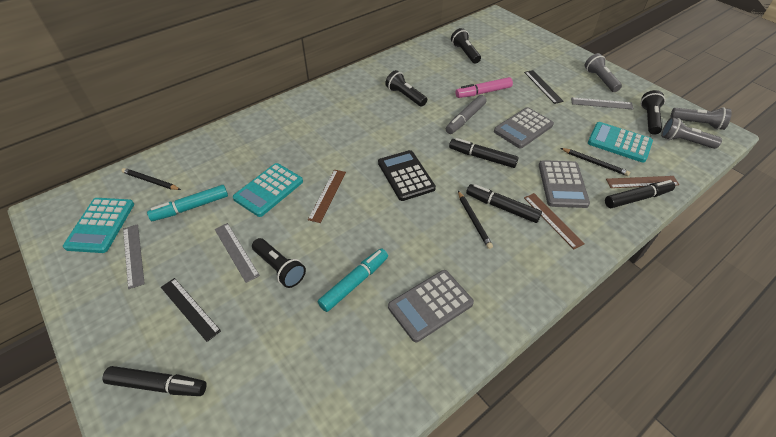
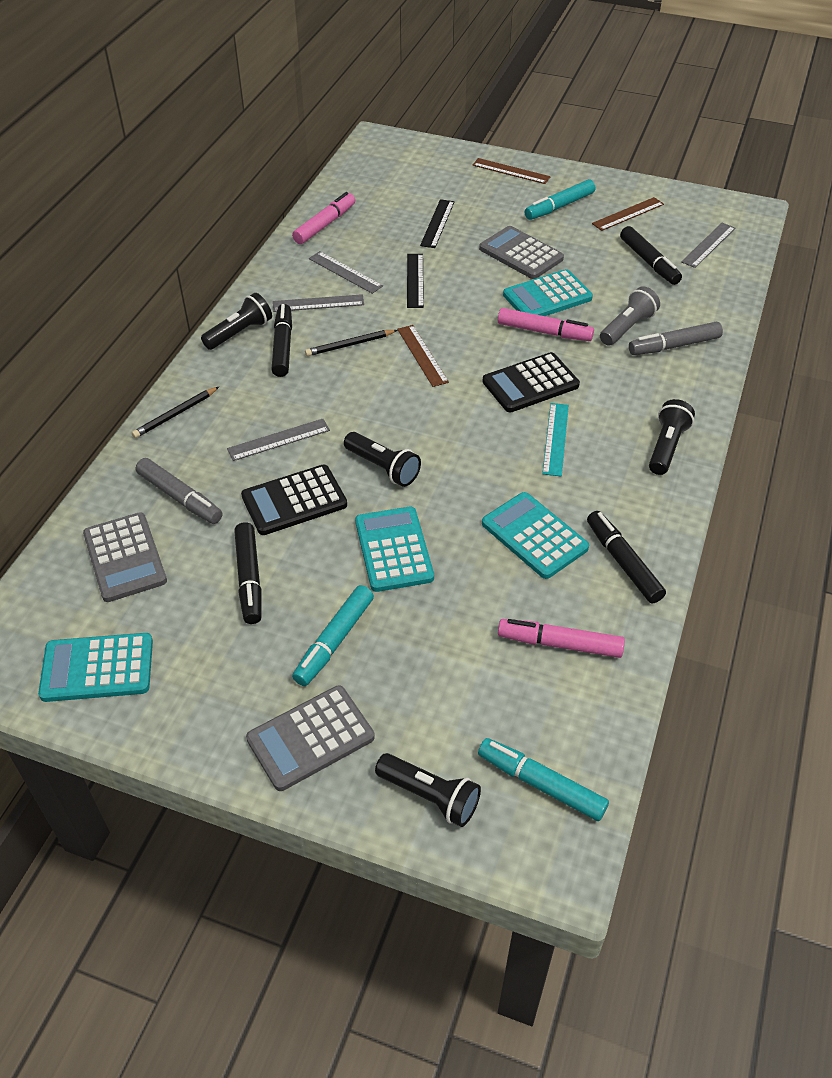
black calculator: [378,150,436,201] = 1 -> [241,465,347,535] [483,352,580,412] = 2
black pencil: [121,168,181,190] [458,191,493,249] [561,148,630,176] = 3 -> [132,387,219,438] [305,330,398,356] = 2
grey flashlight: [585,53,622,92] [661,117,722,149] [671,107,732,130] = 3 -> [600,286,660,346] = 1
grey marker: [446,95,487,134] = 1 -> [136,458,223,524] [629,322,723,355] = 2
grey ruler: [123,224,145,289] [215,223,260,283] [571,97,634,109] = 3 -> [227,419,330,461] [273,294,364,312] [309,251,383,294] [681,223,735,268] = 4
pink marker: [455,77,513,98] = 1 -> [292,192,355,244] [498,308,594,341] [498,619,625,658] = 3
turquoise calculator: [63,198,134,253] [233,163,303,217] [588,122,653,162] = 3 -> [38,633,153,702] [355,507,434,592] [482,492,589,579] [503,269,593,316] = 4
turquoise marker: [147,185,228,221] [318,248,388,312] = 2 -> [292,585,374,686] [478,738,609,821] [524,179,595,220] = 3
turquoise ruler: none = 0 -> [542,403,569,477] = 1

